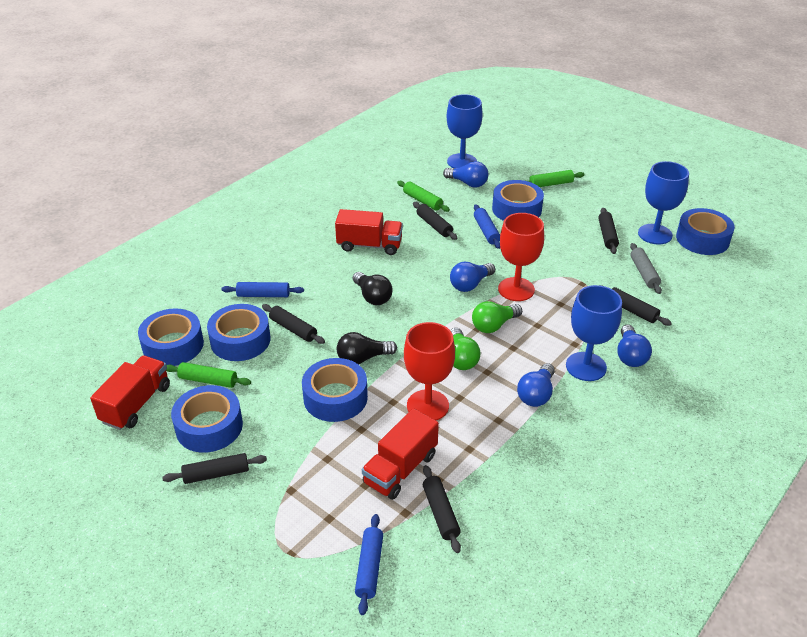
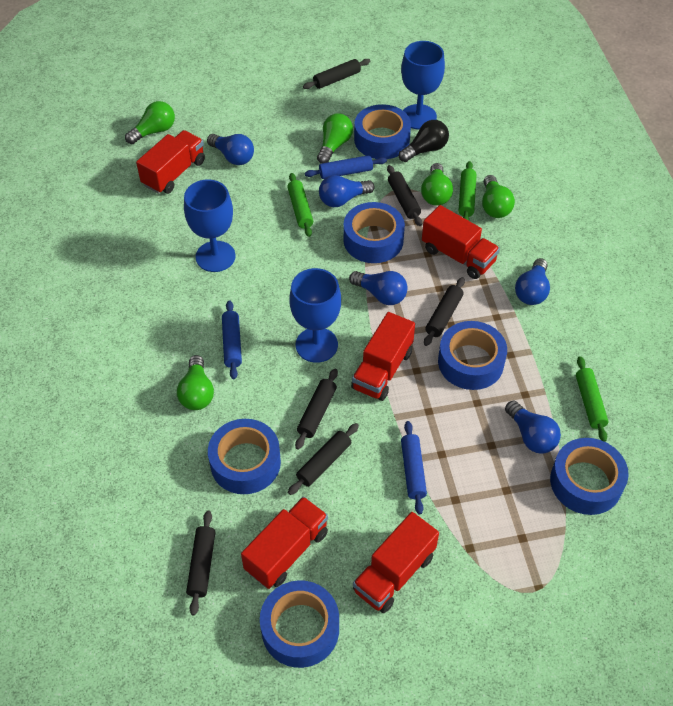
black light bulb: [337,332,397,365] [353,272,392,305] = 2 -> [399,120,449,162] = 1
blue light bulb: [443,161,488,188] [450,262,495,292] [517,363,555,407] [617,325,652,367] = 4 -> [207,134,254,165] [319,175,374,207] [349,271,408,305] [505,401,561,454] [515,258,550,305] = 5
green light bulb: [450,328,481,370] [472,301,522,333] = 2 -> [125,101,175,144] [177,355,214,410] [317,113,353,164] [421,163,453,206] [482,175,515,218] = 5
grey rolling pin: [630,243,662,294] = 1 -> none = 0
red goblet: [404,322,455,420] [498,213,544,301] = 2 -> none = 0
red truck: [90,355,170,430] [335,209,403,255] [362,408,439,500] = 3 -> [136,130,205,194] [241,497,328,589] [351,312,415,401] [353,512,439,613] [422,205,500,279] = 5

